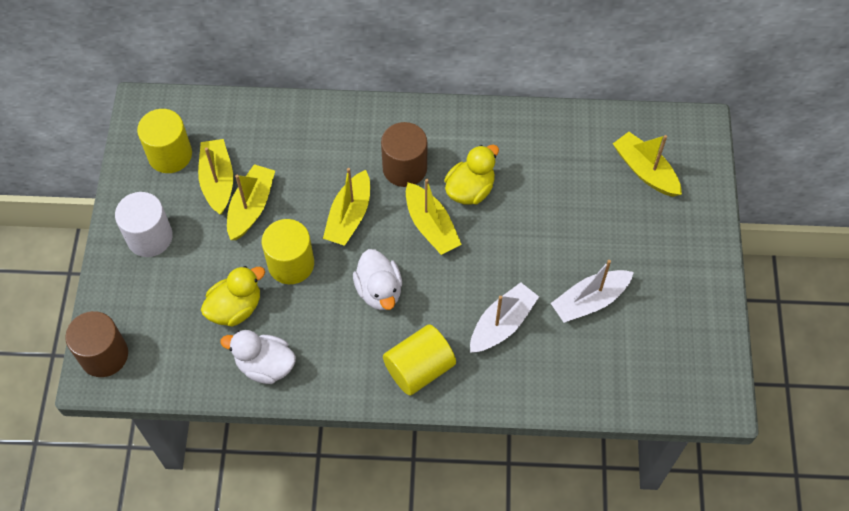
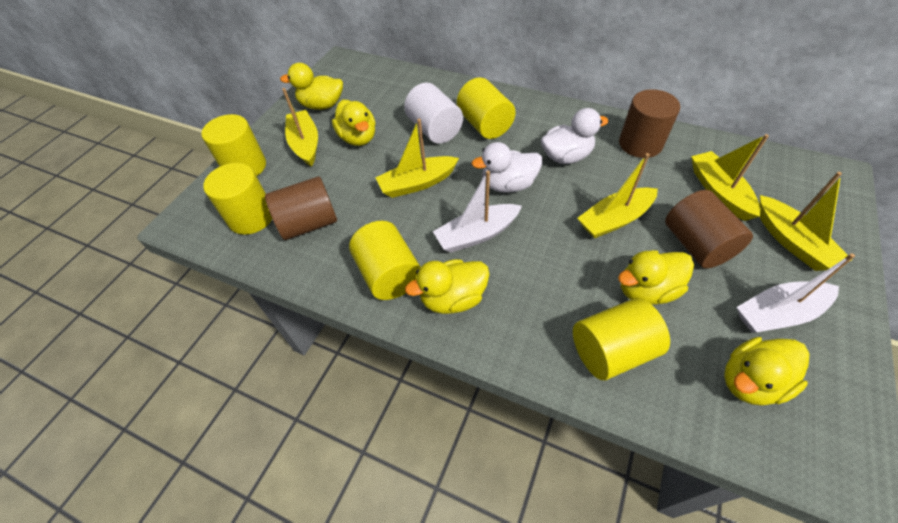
brown cylinder: [65,311,128,377] [381,122,427,187] = 2 -> [265,176,337,240] [619,89,680,158] [665,190,753,268] = 3
yellow cylinder: [137,109,192,173] [262,219,314,284] [383,324,456,395] = 3 -> [201,114,266,176] [203,163,272,235] [349,221,421,300] [457,77,516,139] [573,298,670,380] = 5
yellow duck: [201,266,265,327] [444,145,499,205] = 2 -> [280,63,343,110] [332,100,376,146] [405,259,489,314] [618,250,694,305] [724,337,809,406] = 5

